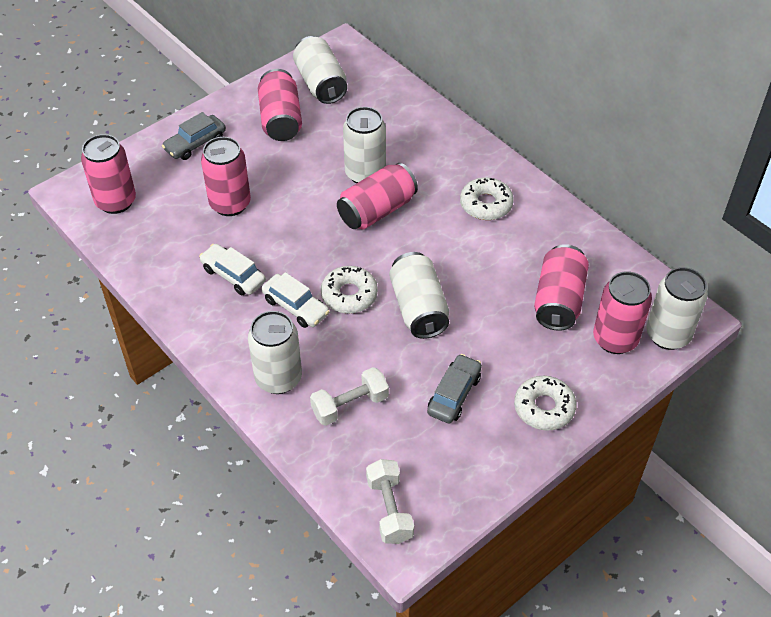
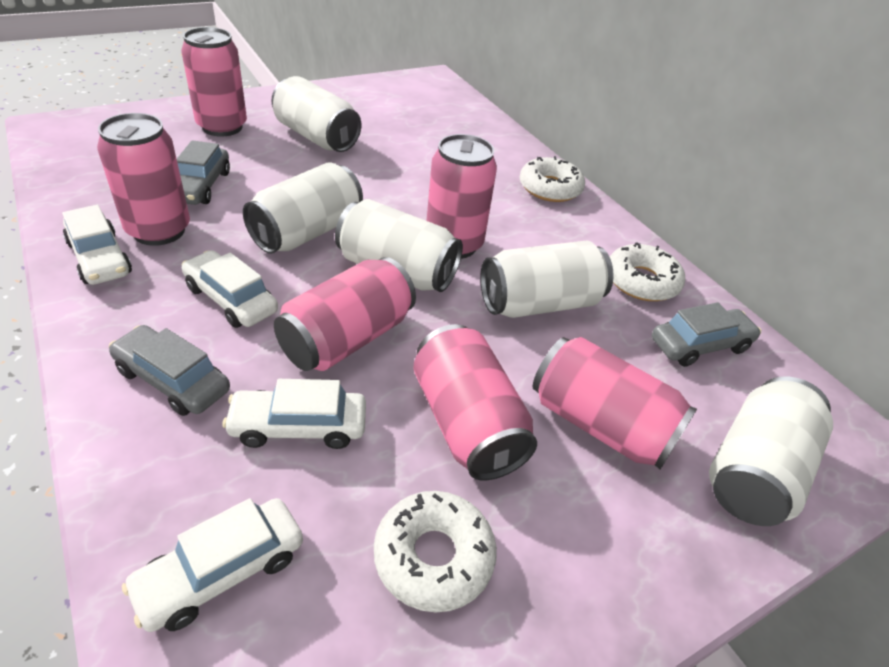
grey car: [162,112,226,160] [427,354,482,424] = 2 -> [108,325,230,416] [177,140,230,205] [652,302,761,367] = 3
white car: [199,244,266,295] [261,272,330,328] = 2 -> [62,205,132,285] [122,498,303,632] [181,250,278,328] [222,379,366,449] = 4
white dumbbell: [310,367,389,426] [366,459,414,544] = 2 -> none = 0

